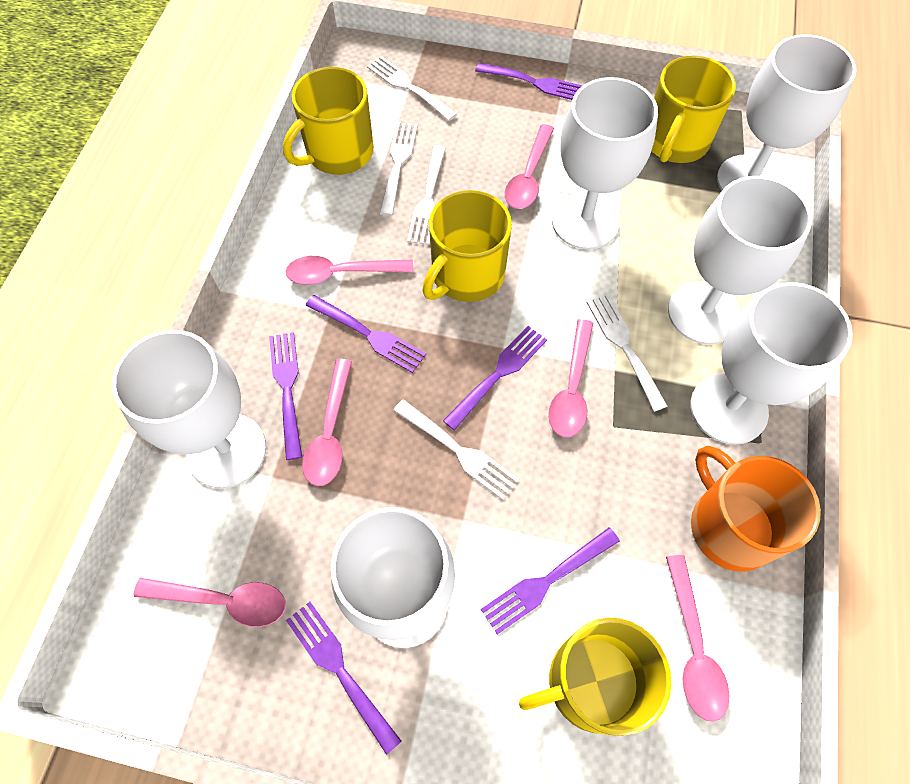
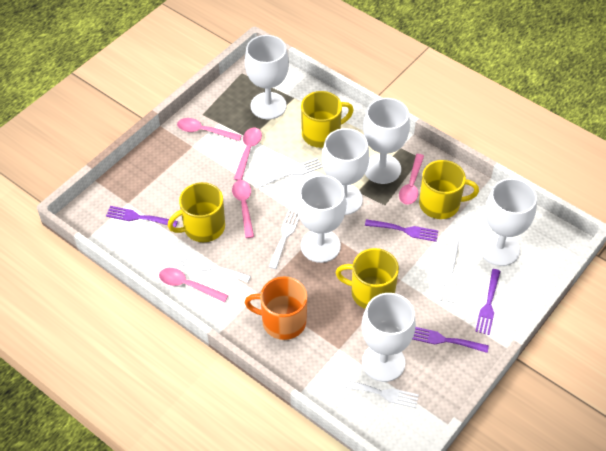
pink spoon: [133,578,286,627] [286,256,413,285] [302,359,352,486] [505,124,554,209] [548,319,593,437] [666,555,729,722] = 6 -> [159,268,228,302] [177,118,242,141] [232,180,254,238] [234,128,262,181] [399,154,424,205] = 5
purple fork: [269,332,302,460] [286,602,402,755] [305,295,426,373] [443,326,547,430] [475,63,583,100] [481,527,620,635] = 6 -> [106,206,178,228] [365,219,438,242] [412,327,489,353] [475,269,501,335] = 4

